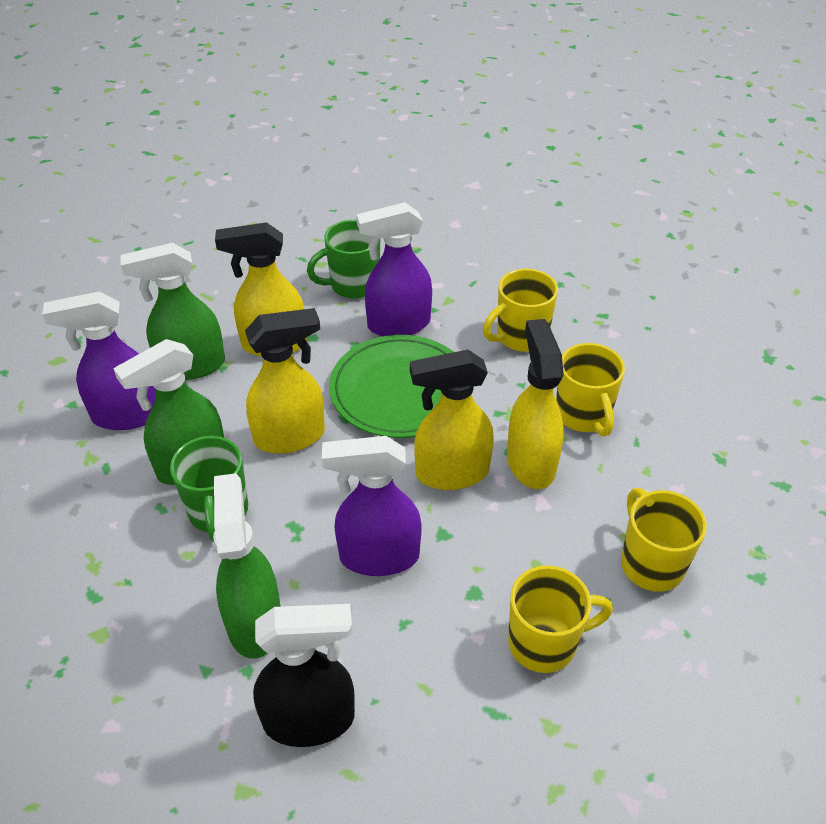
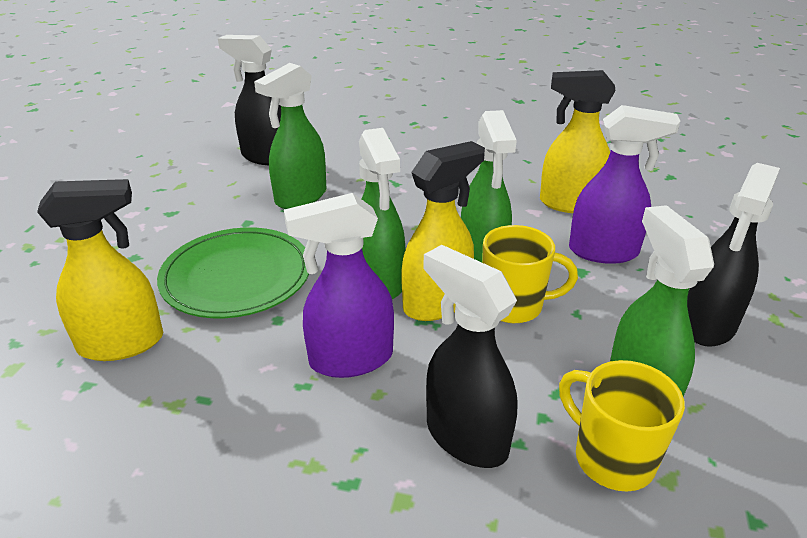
black spray bottle: [253,604,355,747] = 1 -> [218,35,281,165] [423,245,517,468] [687,163,780,347] = 3
green mug: [170,436,248,542] [307,220,380,299] = 2 -> none = 0
green spray bottle: [113,339,224,485] [120,243,225,380] [213,473,281,659] = 3 -> [254,63,327,209] [359,128,405,299] [461,110,517,262] [610,205,714,396] = 4
purple spray bottle: [42,291,156,430] [322,436,422,576] [356,202,432,336] = 3 -> [284,193,394,378] [569,105,680,264] = 2
yellow mug: [483,269,558,352] [508,565,613,673] [556,343,625,436] [621,488,707,592] = 4 -> [482,225,578,323] [559,360,685,492] = 2
yellow spray bottle: [215,222,307,357] [245,308,325,454] [410,350,494,490] [507,319,564,489] = 4 -> [37,179,163,361] [401,141,485,321] [540,70,616,213] = 3

